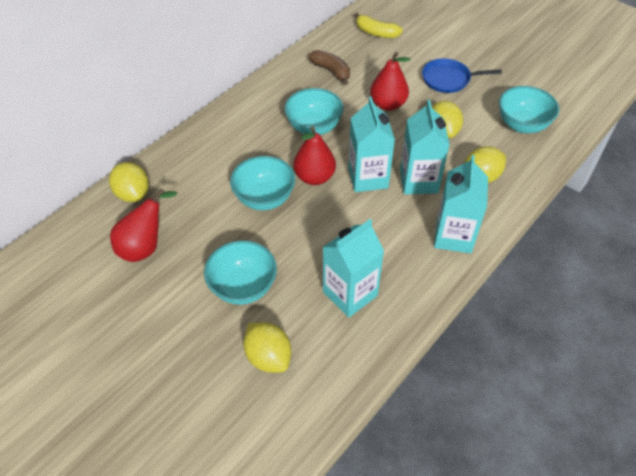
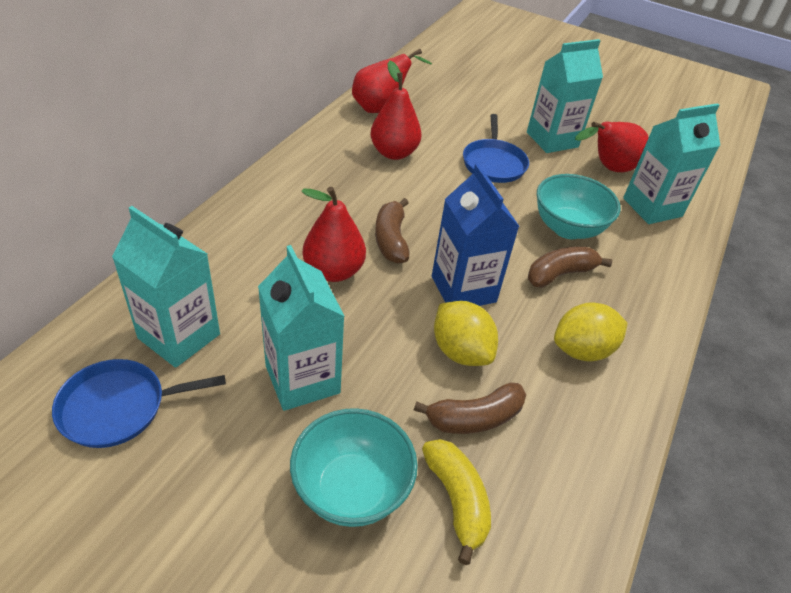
blue carton: none = 0 -> [432,164,520,306] = 1
blue pan: [422,58,502,93] = 1 -> [52,359,226,448] [463,114,529,183] = 2
brown banana: [308,50,350,85] = 1 -> [375,198,409,264] [414,383,526,434] [528,247,612,288] = 3
red pear: [110,188,177,262] [294,126,336,185] [370,52,410,111] = 3 -> [301,187,366,282] [352,49,432,113] [370,61,422,160] [575,122,649,172] = 4
turquoise bowl: [204,240,277,305] [230,156,295,210] [284,88,344,135] [499,86,559,133] = 4 -> [290,408,418,527] [537,174,621,239] = 2
yellow lemon: [109,162,149,202] [243,322,291,373] [432,101,463,139] [464,147,506,183] = 4 -> [434,301,498,366] [554,302,627,361] = 2

